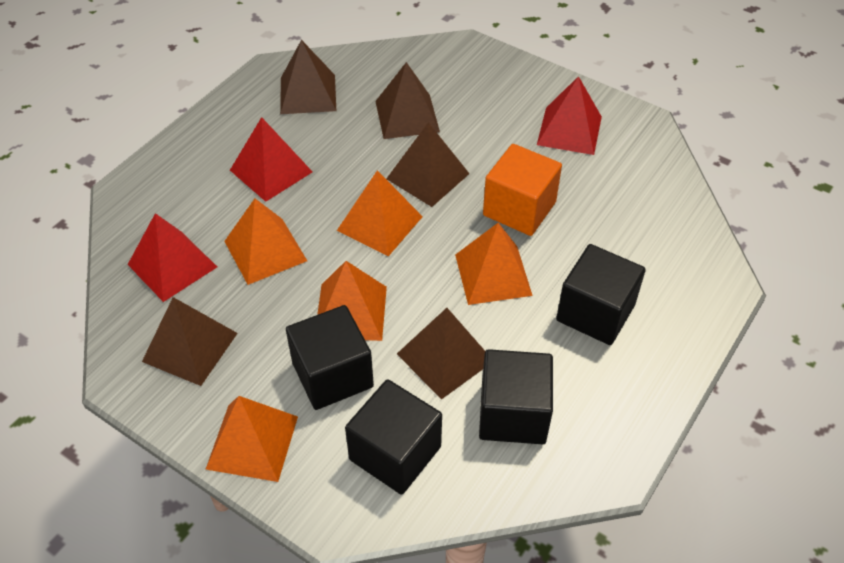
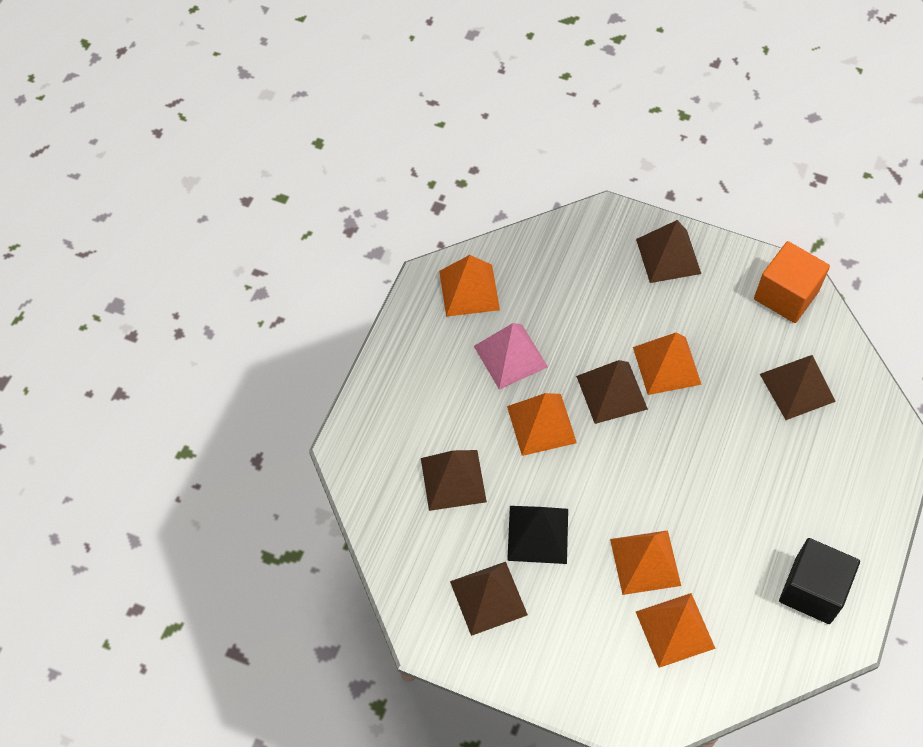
black cube: [286,305,374,410] [345,379,442,495] [479,349,553,444] [556,244,646,345] = 4 -> [779,538,860,624] = 1
black pyramid: none = 0 -> [507,506,568,564] = 1
pink pyramid: none = 0 -> [474,323,548,389] = 1
red pyramid: [128,213,217,302] [230,117,312,202] [537,76,602,155] = 3 -> none = 0

